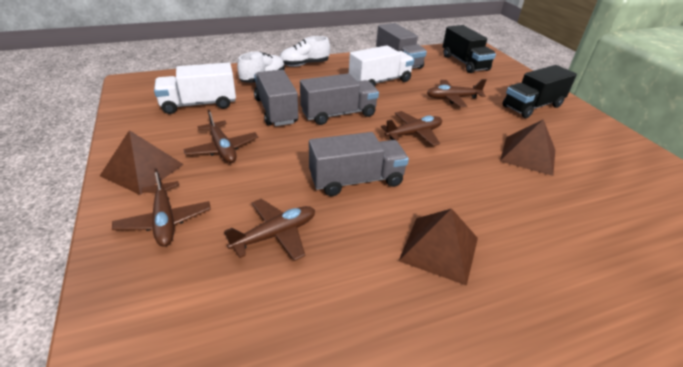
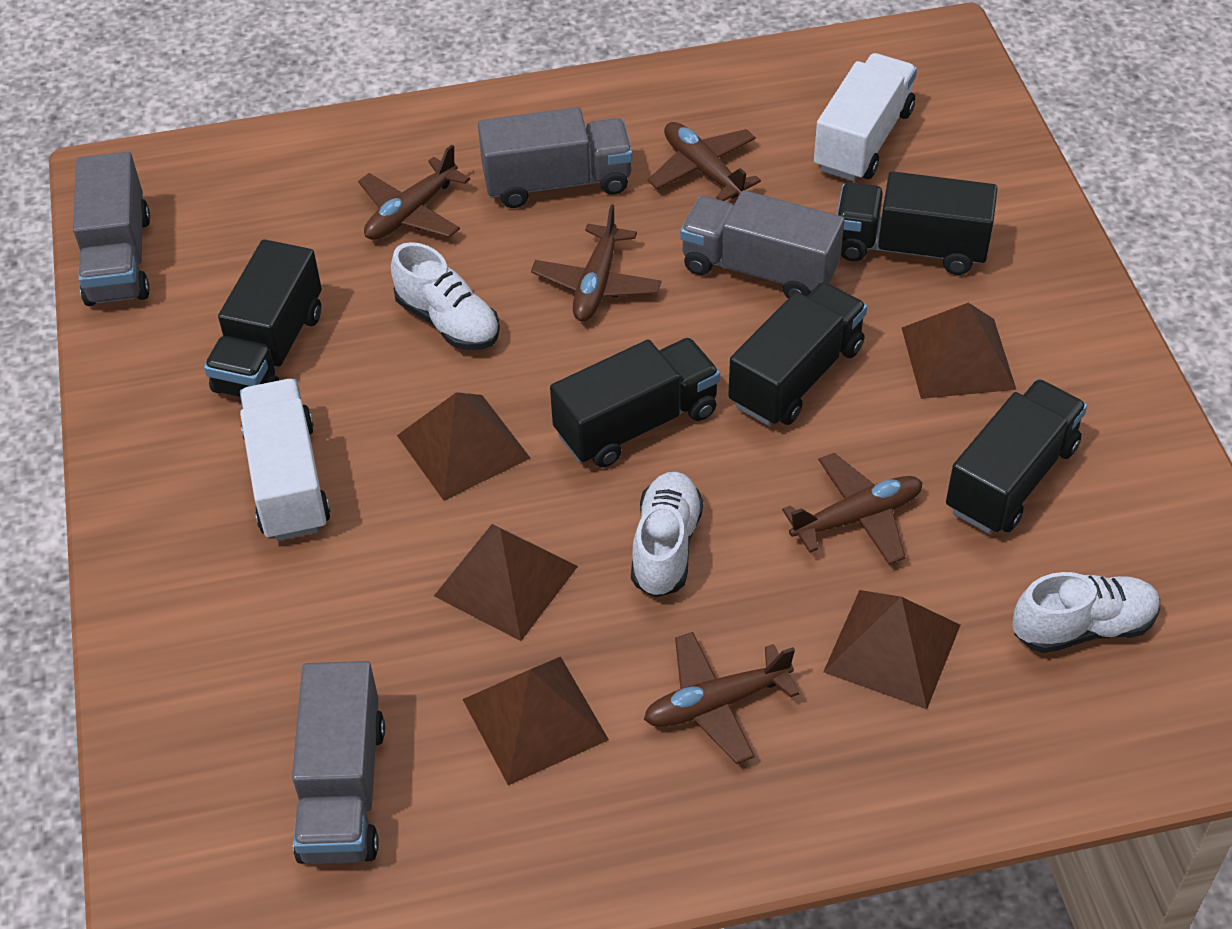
black truck: [443,25,496,73] [503,65,577,118] = 2 -> [204,239,322,397] [550,338,720,468] [728,282,867,426] [837,171,998,275] [946,379,1087,534] = 5
brown pyramid: [100,130,184,195] [399,209,478,286] [500,119,555,176] = 3 -> [397,392,530,501] [434,524,578,641] [462,657,609,785] [823,590,960,709] [902,303,1016,399] = 5
white shoe: [237,52,285,83] [280,36,330,67] = 2 -> [391,242,500,350] [631,472,703,597] [1012,572,1160,653] = 3

